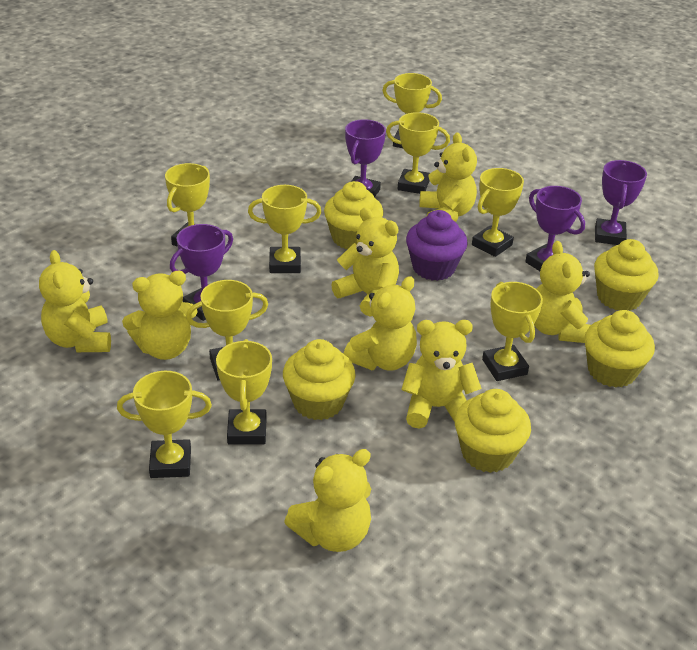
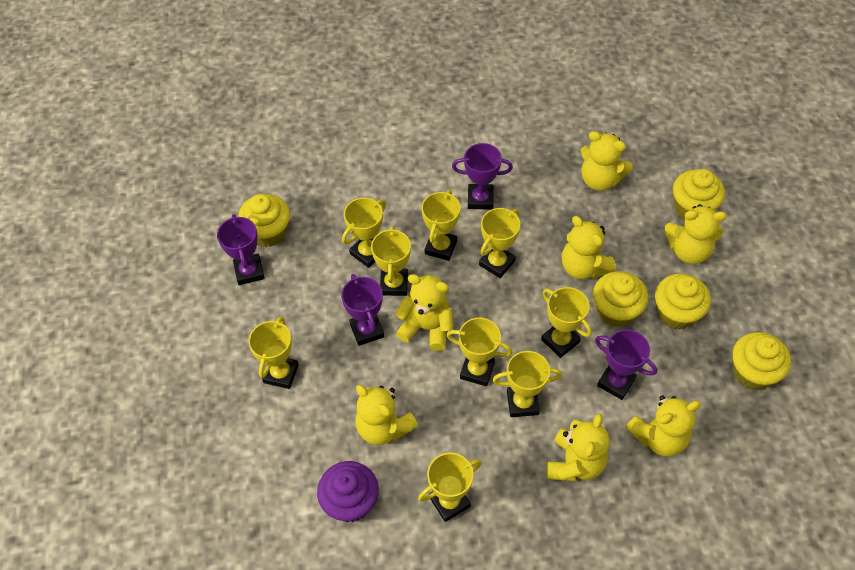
yellow teddy bear: [39,250,111,352] [122,271,197,360] [284,449,371,552] [331,207,399,317] [344,276,417,371] [401,320,482,429] [419,132,477,222] [534,241,591,343] = 8 -> [355,385,418,445] [395,274,453,351] [547,414,610,481] [562,216,616,279] [581,131,633,191] [626,395,701,456] [664,204,727,264] = 7

